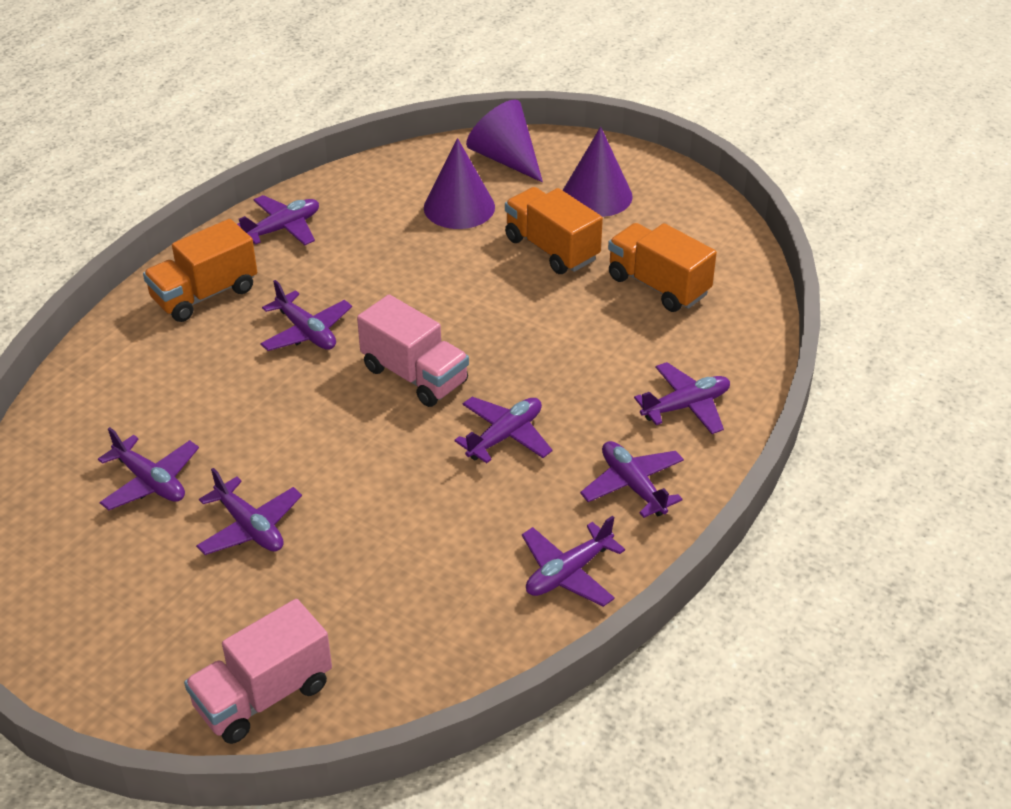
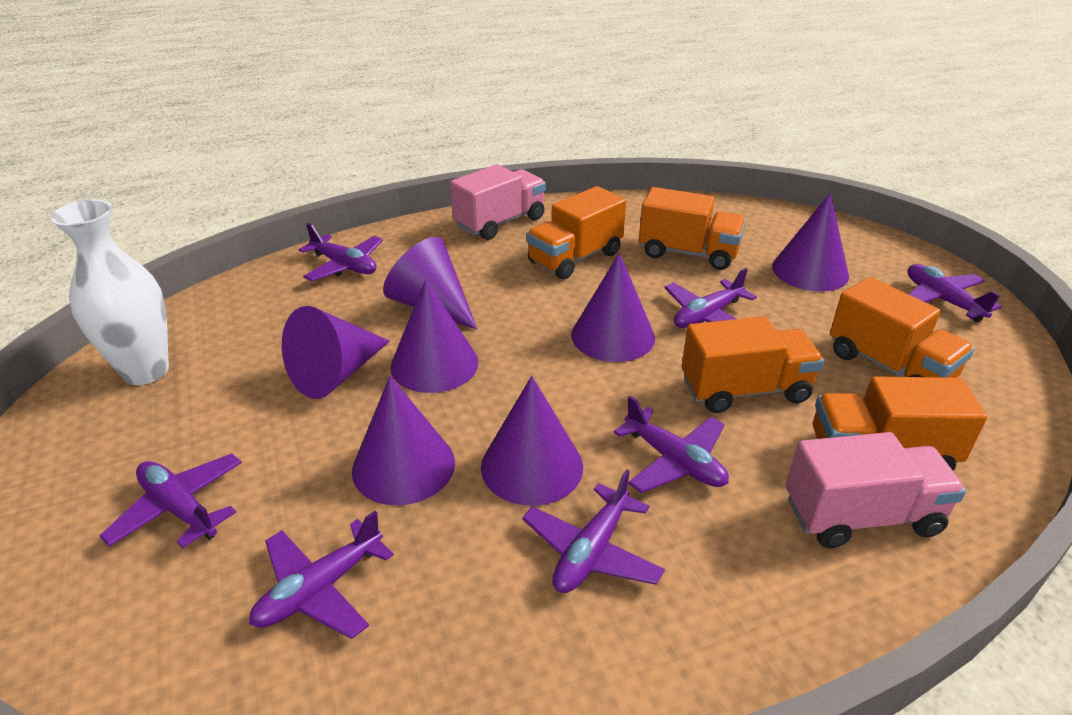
orange truck: [143,219,257,322] [505,187,603,274] [608,223,717,312] = 3 -> [526,186,626,280] [639,187,746,270] [682,316,824,413] [813,376,987,471] [830,277,974,378] = 5
purple cone: [424,138,495,229] [466,100,543,183] [563,127,633,217] = 3 -> [282,306,390,399] [352,376,455,505] [383,237,478,330] [391,279,479,393] [481,376,583,506] [571,253,655,362] [772,193,849,291] = 7
purple plane: [98,427,199,510] [196,468,302,555] [237,195,319,245] [260,280,352,351] [454,397,552,463] [522,515,625,607] [580,441,684,518] [634,362,730,434] = 8 -> [99,453,242,548] [249,511,394,639] [299,223,383,281] [522,469,665,593] [614,395,729,493] [664,268,757,328] [907,264,1002,322] = 7
white vase: none = 0 -> [50,199,169,385] = 1

